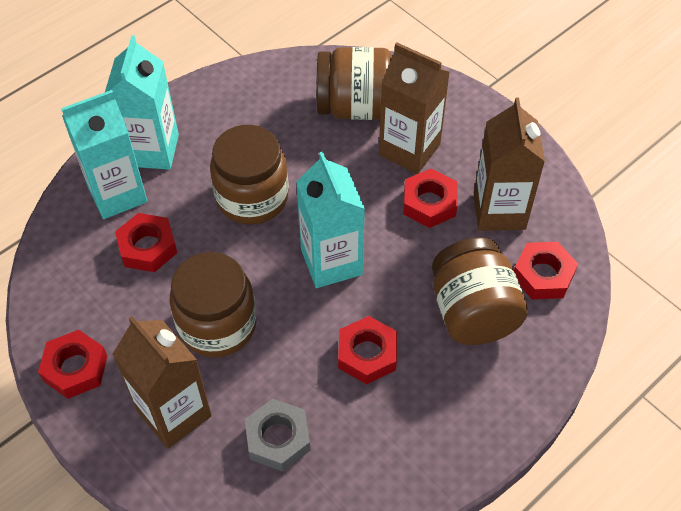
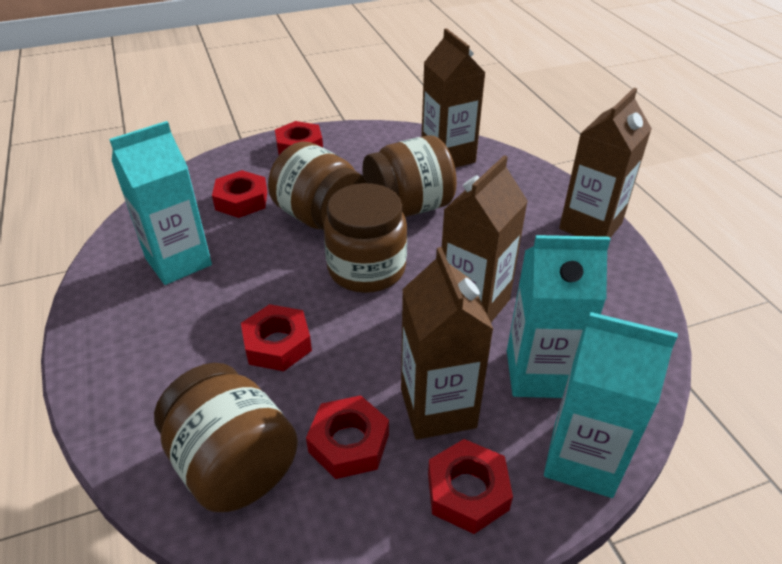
brown carton: [113,316,212,449] [379,42,450,174] [474,97,545,231] = 3 -> [401,247,494,440] [421,28,486,168] [442,155,528,322] [559,88,652,238] = 4
grey nut: [245,399,310,472] = 1 -> none = 0

